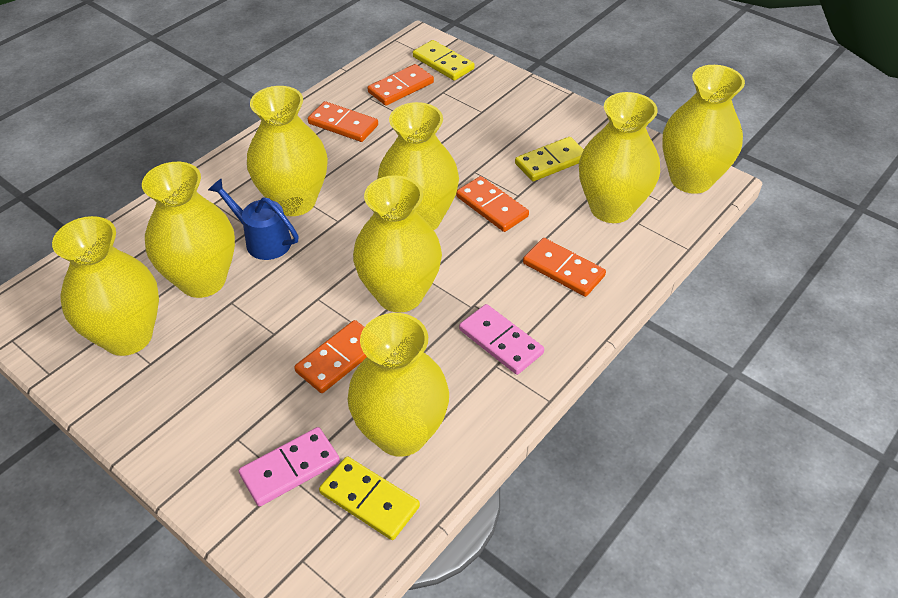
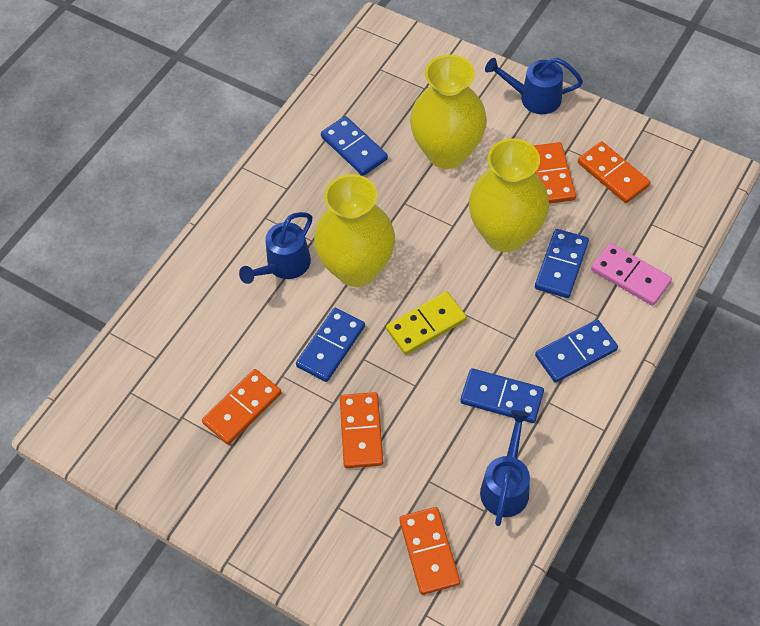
blue domino: none = 0 -> [296,308,365,382] [321,116,388,176] [460,368,544,423] [535,229,589,298] [535,320,618,383] = 5
blue watering can: [208,178,299,260] = 1 -> [239,212,312,284] [480,410,530,526] [485,58,583,114] = 3
pink domino: [239,427,340,506] [459,304,544,375] = 2 -> [591,243,672,306] = 1
yellow domino: [319,456,420,540] [413,40,475,81] [515,137,584,181] = 3 -> [386,291,467,355] = 1
yellow vase: [52,216,159,356] [142,162,235,298] [247,86,328,216] [347,313,449,457] [353,175,442,313] [377,102,459,230] [579,92,660,223] [662,65,745,194] = 8 -> [314,174,395,287] [410,54,487,169] [469,138,549,252] = 3

